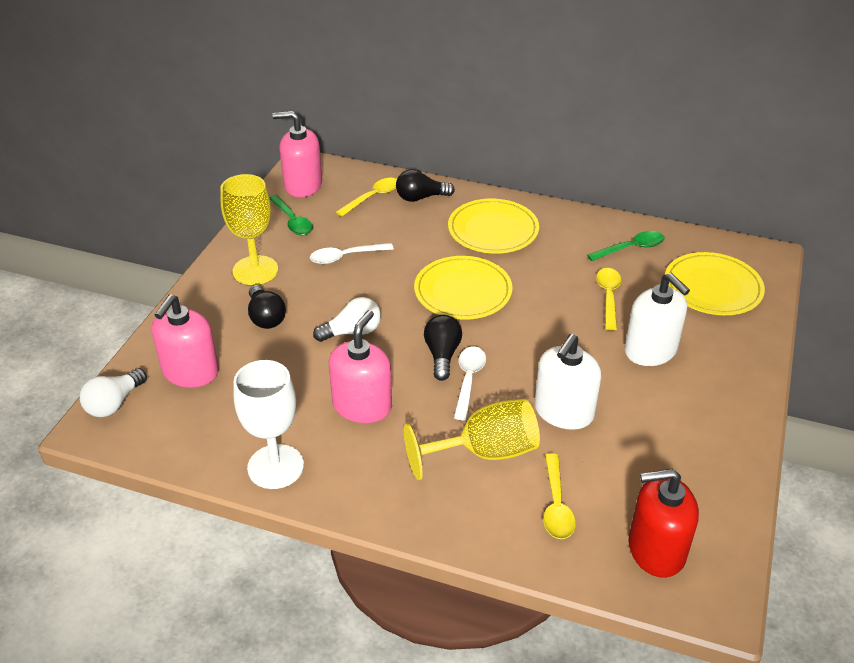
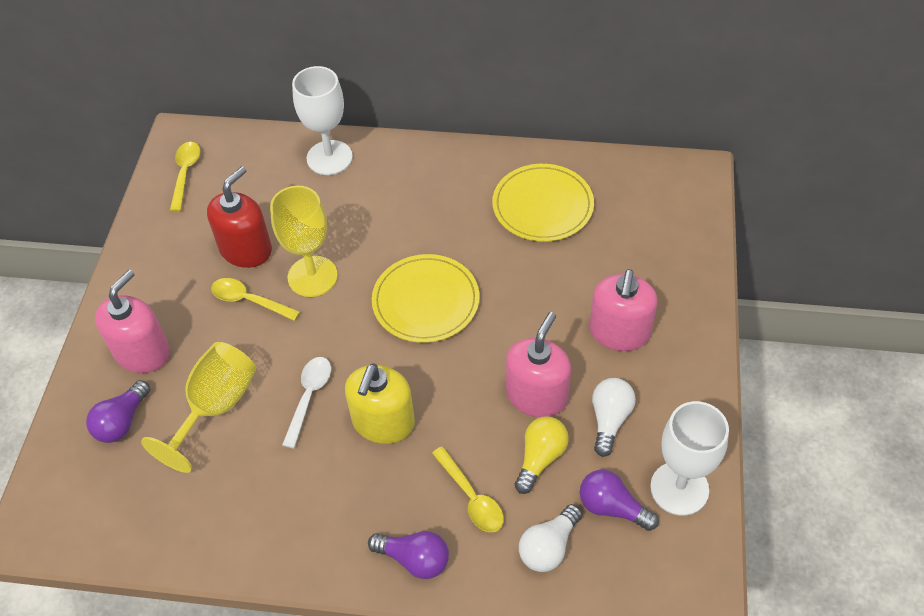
black light bulb: [248,285,286,329] [396,169,455,202] [424,315,462,381] = 3 -> none = 0
green spoon: [269,195,313,235] [587,231,664,261] = 2 -> none = 0
purple light bulb: none = 0 -> [86,380,150,443] [368,531,449,579] [580,470,659,531] = 3
white goblet: [233,360,304,489] = 1 -> [292,66,353,175] [650,401,729,516] = 2
white soap dispenser: [535,334,601,430] [624,273,690,366] = 2 -> none = 0
white spoon: [310,243,394,264] [454,347,486,420] = 2 -> [282,357,331,449] = 1
yellow light bulb: none = 0 -> [515,416,569,494] = 1
yellow plate: [414,256,513,320] [448,199,539,254] [665,252,765,315] = 3 -> [372,254,480,343] [492,164,594,242] = 2
yellow soap dispenser: none = 0 -> [345,363,415,444] = 1

